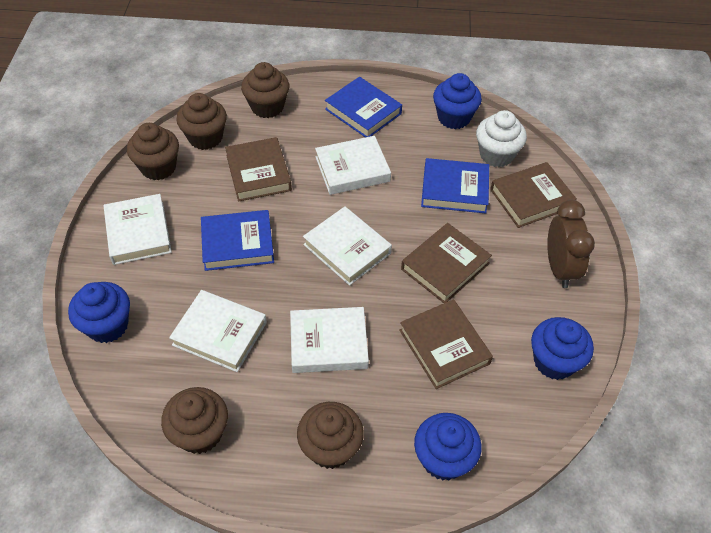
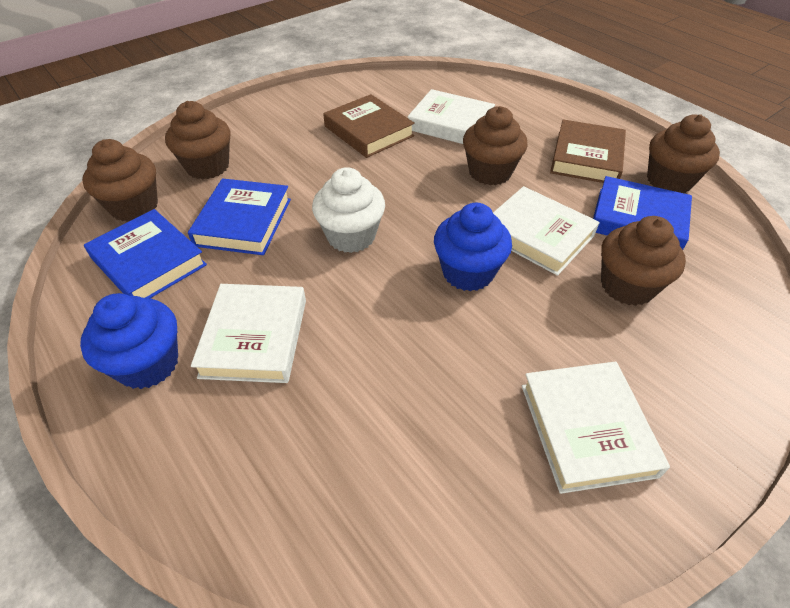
blue cupcake: [68,282,130,343] [414,413,481,480] [433,73,482,129] [531,317,594,380] = 4 -> [80,293,178,389] [434,203,512,291] = 2
brown book: [225,137,292,202] [399,299,493,389] [401,223,492,303] [490,162,577,228] = 4 -> [323,94,415,158] [550,119,626,183] = 2
brown clock: [547,200,595,288] = 1 -> none = 0
white book: [104,194,172,265] [169,290,267,372] [290,307,369,373] [303,206,392,286] [315,136,391,195] = 5 -> [191,284,306,383] [408,89,495,144] [493,186,600,276] [522,361,670,494] = 4

